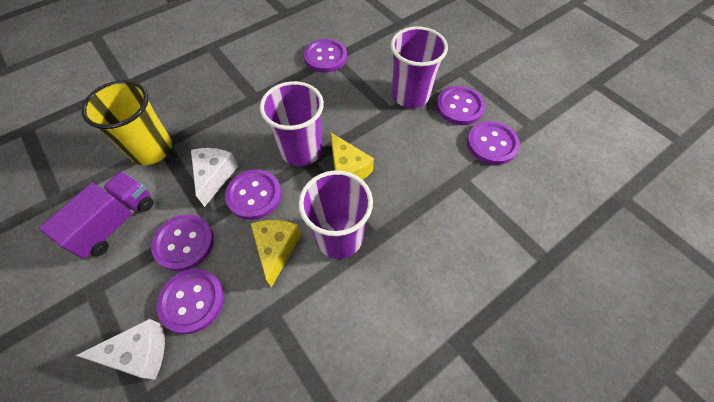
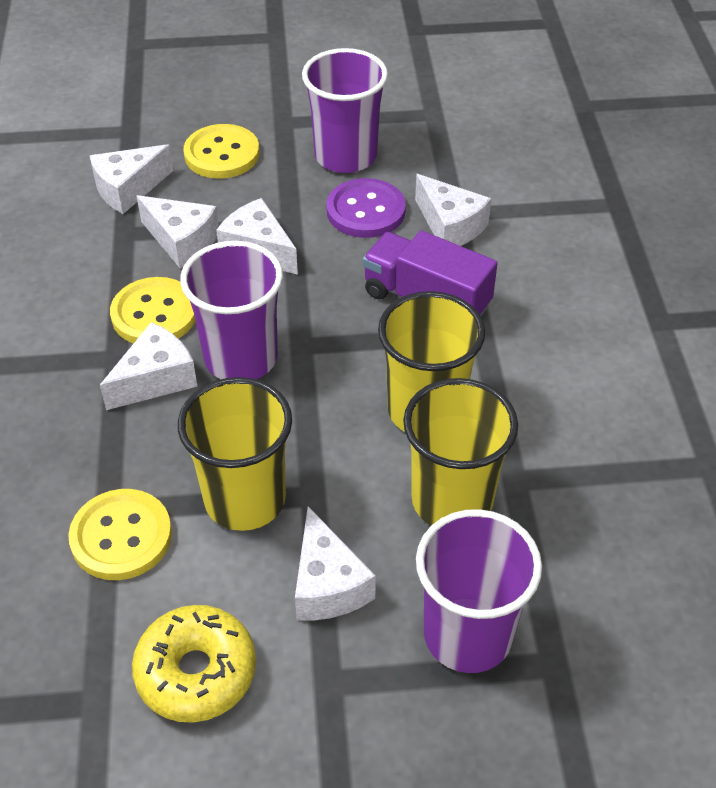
purple button: [151,214,214,271] [157,269,224,334] [225,169,282,220] [303,39,347,73] [436,86,485,125] [467,121,520,165] = 6 -> [326,178,406,238] = 1
white cheese: [75,319,165,380] [191,148,238,207] = 2 -> [90,144,173,214] [100,322,198,410] [136,195,219,268] [216,198,298,275] [295,507,376,621] [415,174,491,246] = 6
yellow button: none = 0 -> [68,489,172,580] [110,277,195,343] [183,124,259,179] = 3
yellow cheese: [251,220,301,288] [330,132,374,180] = 2 -> none = 0
yellow cup: [81,80,172,165] = 1 -> [178,377,292,531] [378,291,485,432] [403,378,518,525] = 3
yellow donut: none = 0 -> [132,605,256,723] = 1

